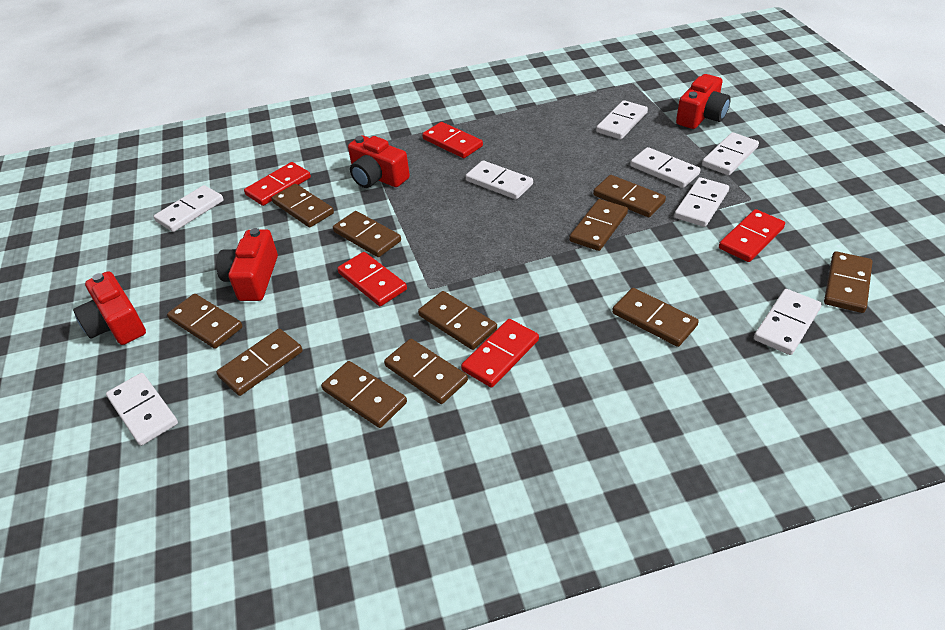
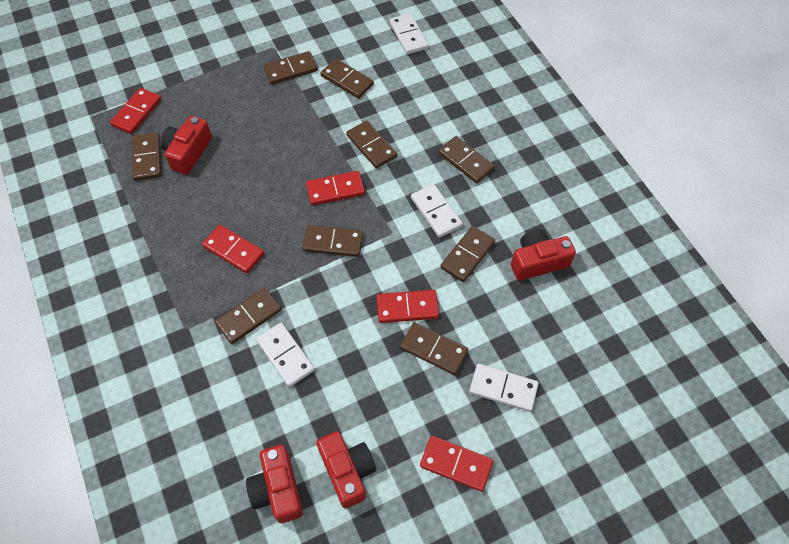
brown domino: [167,294,243,349] [216,329,303,396] [272,184,334,228] [321,361,407,428] [333,211,401,257] [384,339,468,404] [418,291,497,350] [569,199,628,251] [593,175,666,217] [612,288,699,347] [824,251,873,313] = 11 -> [132,132,161,181] [215,288,282,344] [264,51,318,85] [302,225,363,257] [321,59,374,99] [346,121,397,169] [400,322,468,375] [438,136,495,184] [440,226,495,282] = 9
white domino: [106,373,178,446] [154,185,223,232] [466,160,533,199] [596,100,648,139] [630,147,701,188] [674,177,729,227] [702,132,759,175] [754,289,822,355] = 8 -> [256,323,315,387] [389,13,428,55] [411,184,463,238] [469,363,539,412] = 4

